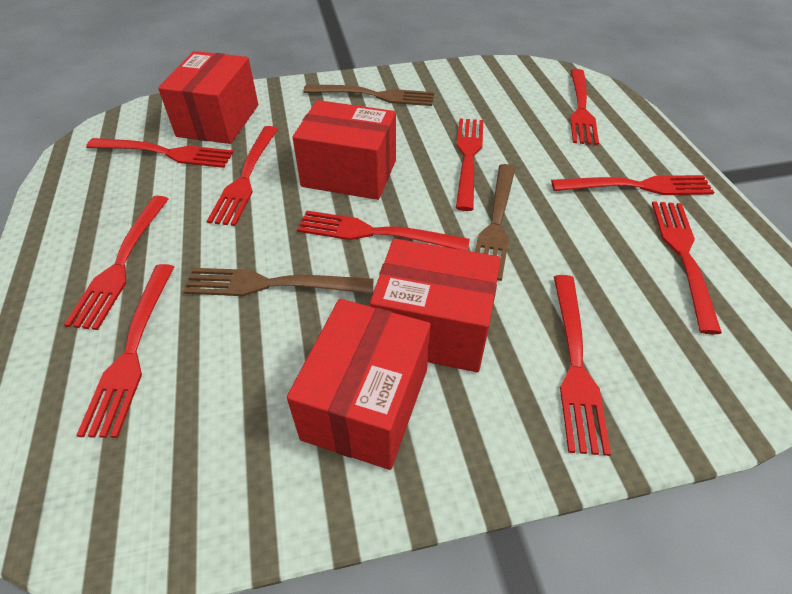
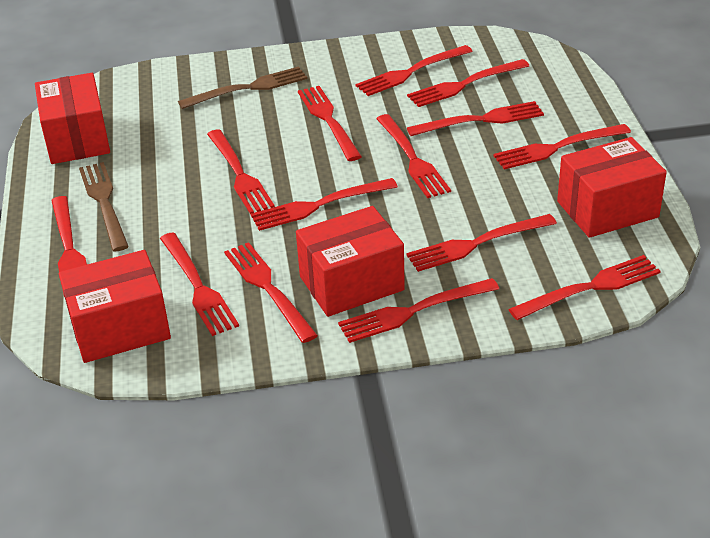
brown fork: [183,268,374,296] [303,84,434,106] [475,164,515,281] = 3 -> [79,162,129,252] [178,67,308,109] = 2
red fork: [64,196,169,330] [76,264,174,438] [86,138,234,168] [207,126,278,226] [297,211,470,251] [456,118,484,211] [551,175,714,195] [554,275,611,456] [570,69,599,145] [652,201,722,334] = 10 -> [51,196,87,297] [160,232,239,336] [207,129,275,214] [224,242,318,343] [251,178,398,231] [298,86,362,161] [338,278,499,343] [356,45,473,96] [376,114,451,198] [406,214,557,272] [407,59,529,107] [407,101,544,136] [493,124,631,169] [508,255,661,320] = 14

